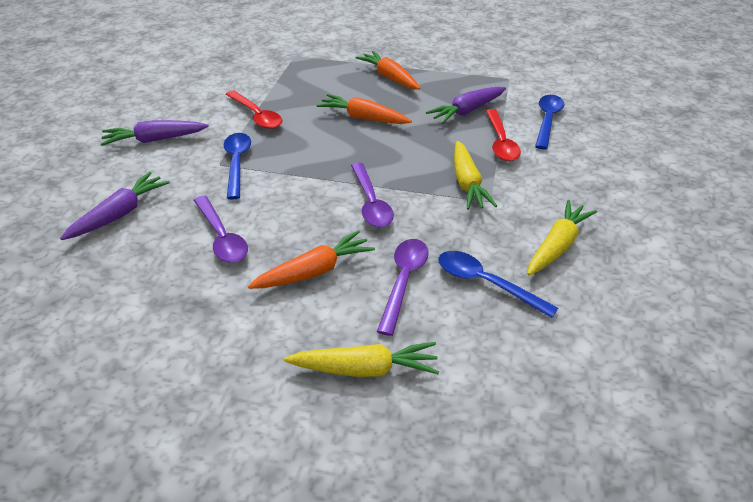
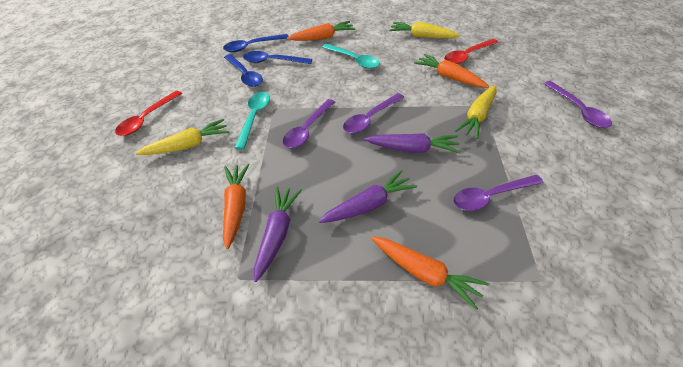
orange carrot: [248,230,375,289] [316,94,412,124] [356,51,420,90] = 3 -> [223,164,250,249] [287,21,355,41] [371,237,489,310] [414,54,489,88] = 4
purple spoon: [194,196,248,263] [351,163,394,227] [377,239,429,336] = 3 -> [283,99,335,148] [343,93,404,134] [453,175,543,211] [544,81,612,128] = 4
turquoise spoon: none = 0 -> [235,92,270,150] [322,44,380,69] = 2

